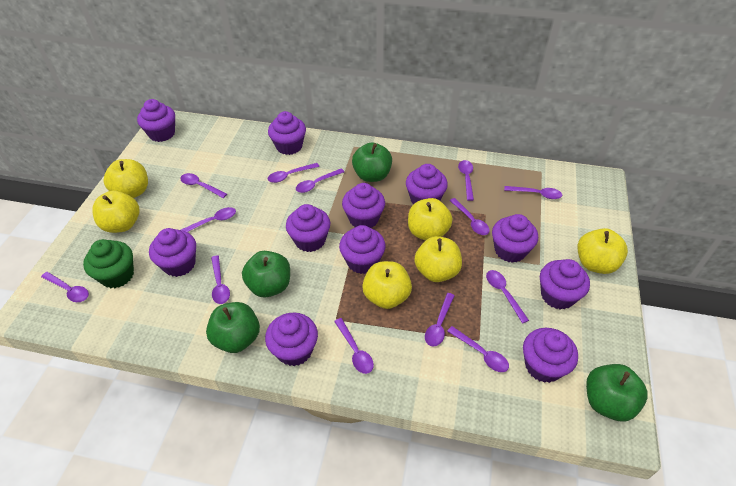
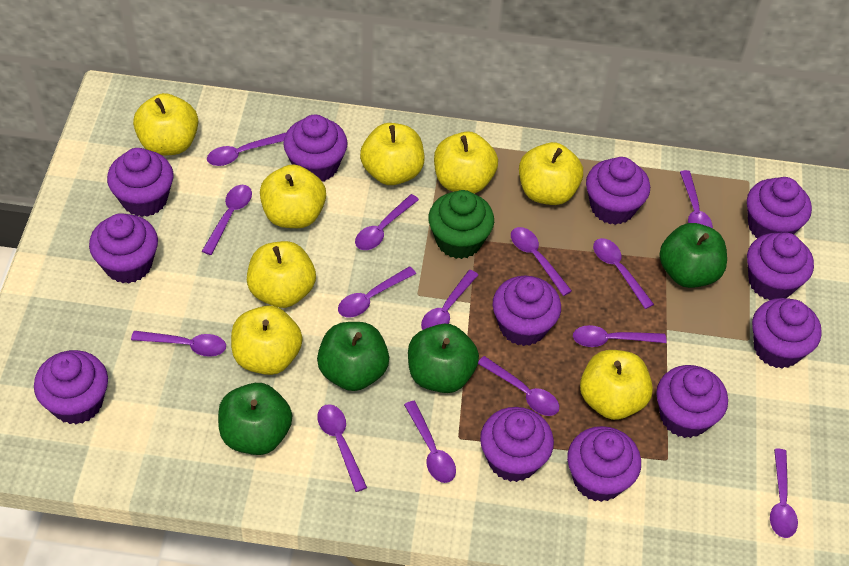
purple cupcake: [137,99,175,142] [149,228,196,277] [265,313,318,366] [268,111,306,155] [286,204,330,252] [339,225,386,274] [342,183,385,228] [406,164,448,204] [492,214,538,263] [523,328,578,383] [540,259,590,310] = 11 -> [34,350,108,424] [89,213,158,283] [107,148,173,217] [283,115,348,182] [480,407,554,482] [493,276,561,346] [567,426,641,502] [586,157,650,225] [656,365,728,438] [747,177,812,238] [747,232,814,300] [752,298,822,368] = 12
purple spoon: [41,272,89,302] [180,173,227,198] [181,207,236,232] [211,255,230,304] [267,163,319,183] [296,168,344,193] [334,318,374,374] [425,293,455,347] [447,326,509,372] [450,198,490,235] [458,160,474,201] [486,270,529,323] [504,186,562,199] = 13 -> [131,331,226,357] [202,185,252,255] [207,133,286,166] [317,404,367,492] [338,266,416,318] [355,194,419,250] [404,401,456,483] [421,270,478,330] [478,356,559,416] [511,227,572,296] [573,325,667,347] [593,238,654,309] [680,170,713,228] [770,449,798,538] = 14
yellow apple: [92,190,139,233] [104,159,148,198] [362,261,412,309] [408,198,452,240] [414,236,462,282] [577,228,628,274] = 6 -> [133,93,198,156] [231,306,302,375] [247,241,316,308] [260,164,326,228] [360,123,424,185] [434,132,498,194] [519,142,583,205] [580,350,653,420] = 8

